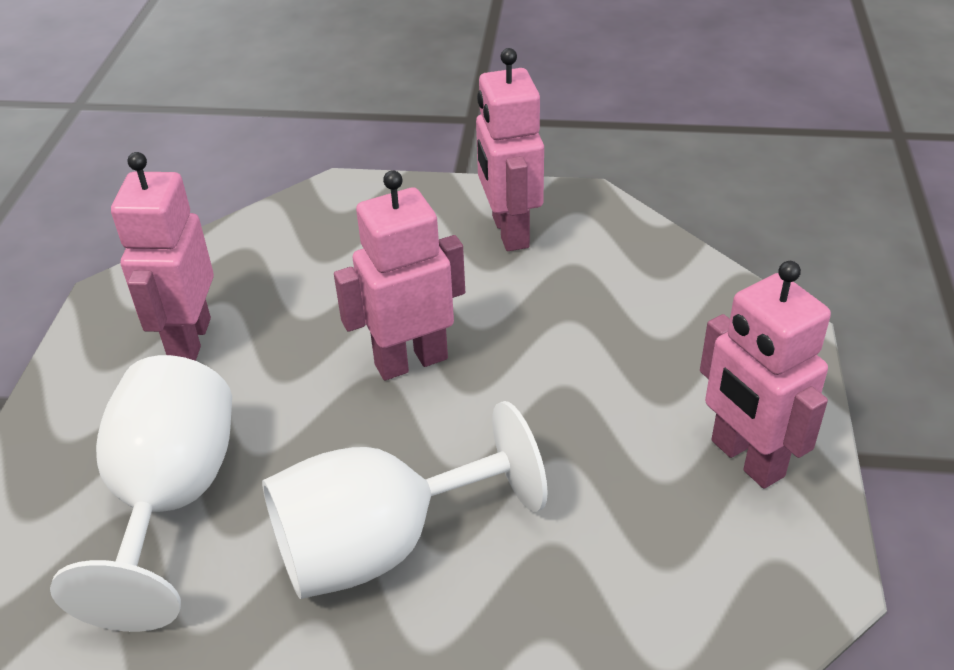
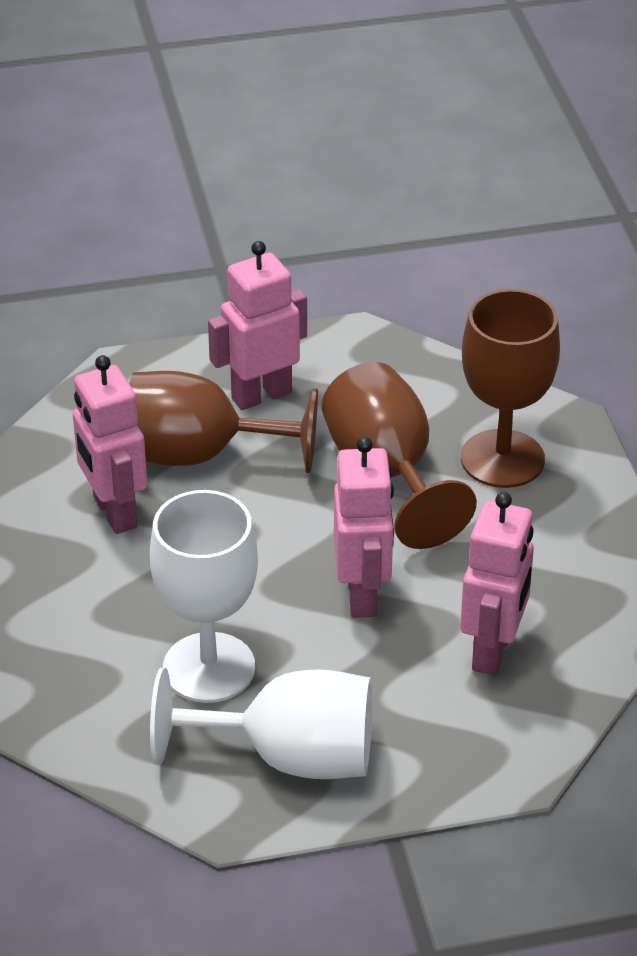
brown goblet: none = 0 -> [129,371,318,473] [322,362,477,549] [461,289,560,488] = 3

